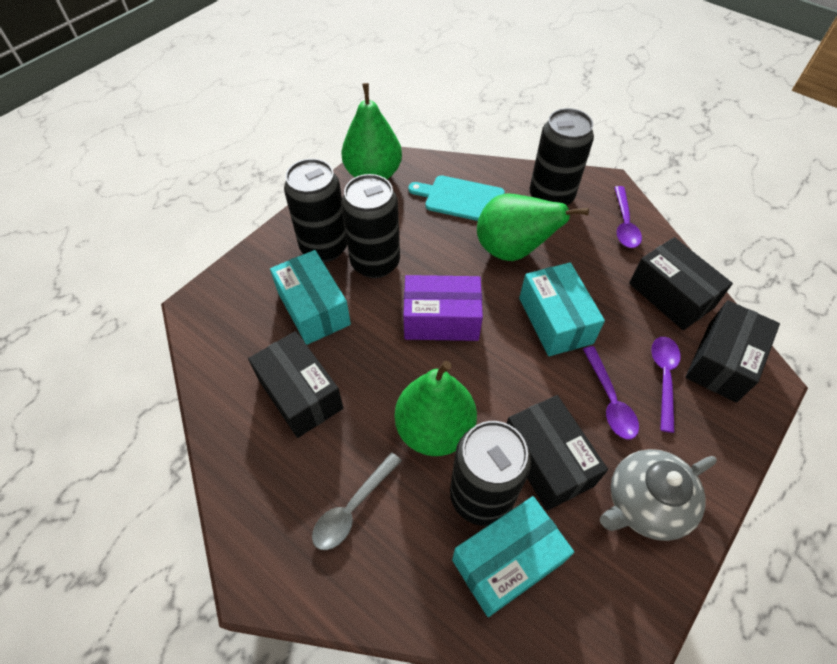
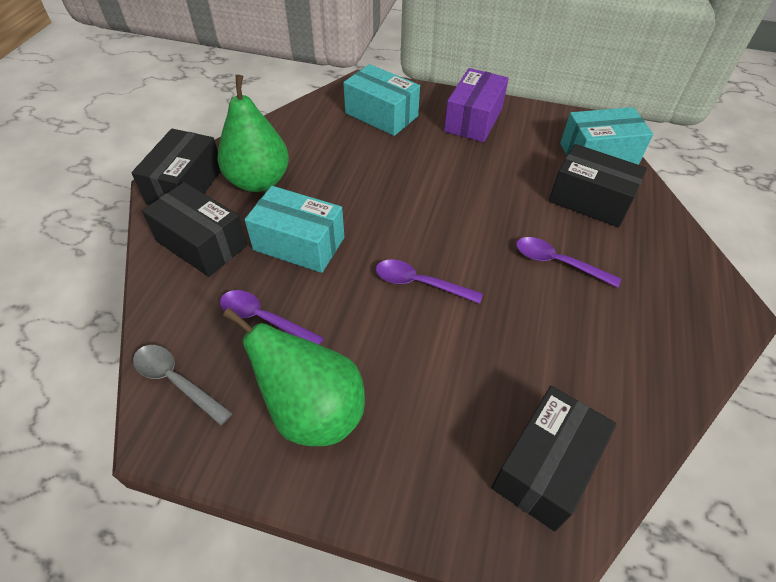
black can: [284,158,347,262] [341,174,400,278] [450,421,531,526] [529,108,594,205] = 4 -> none = 0
green pear: [341,83,402,179] [395,361,477,456] [477,194,589,261] = 3 -> [217,75,289,192] [223,308,365,446] = 2
grey teapot: [600,449,717,541] = 1 -> none = 0
turquoise cutting board: [408,175,505,221] = 1 -> none = 0

